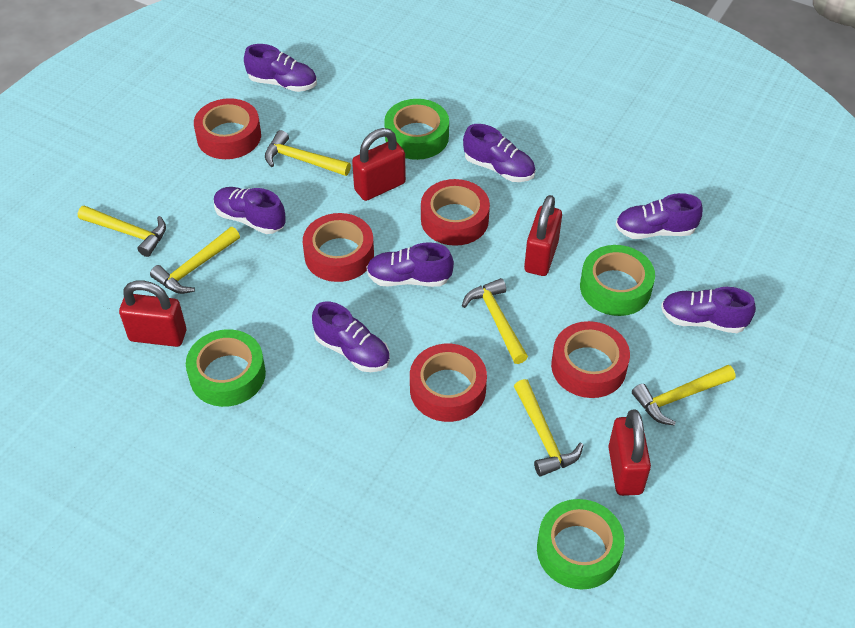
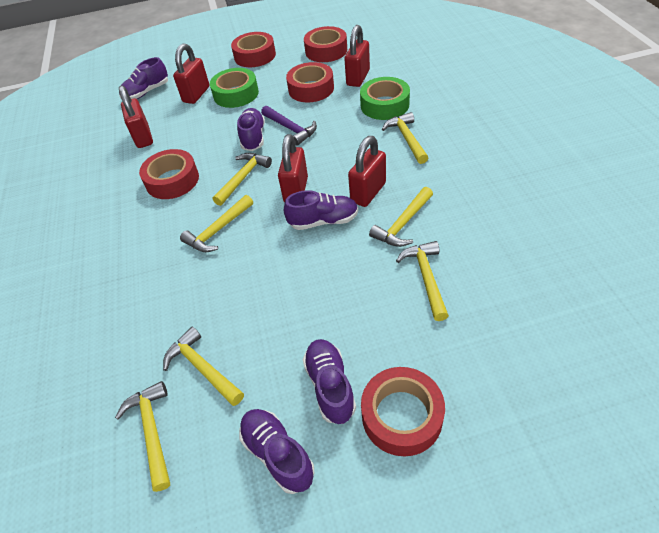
green tape: [186,329,266,407] [384,99,449,160] [537,499,625,589] [580,245,655,316] = 4 -> [210,68,259,108] [360,77,410,120] = 2
purple hammer: none = 0 -> [261,106,317,146] = 1
purple shoe: [214,187,286,234] [244,44,317,92] [312,302,390,372] [367,242,454,287] [463,124,535,182] [616,193,703,239] [661,287,756,333] = 7 -> [119,57,168,99] [237,108,265,151] [239,409,314,494] [284,190,358,230] [303,339,356,424] = 5
red padlock: [119,280,186,347] [352,128,406,201] [524,195,562,276] [608,410,651,496] = 4 -> [119,86,153,148] [173,43,209,104] [278,134,308,203] [344,25,370,87] [348,136,386,207] = 5
yellow hammer: [78,206,166,257] [150,227,240,294] [265,130,351,176] [462,278,528,364] [514,379,583,477] [632,365,735,426] = 6 -> [115,381,170,492] [163,327,244,406] [180,195,253,252] [212,153,272,206] [369,187,433,247] [382,112,428,164] [396,241,449,321] = 7

